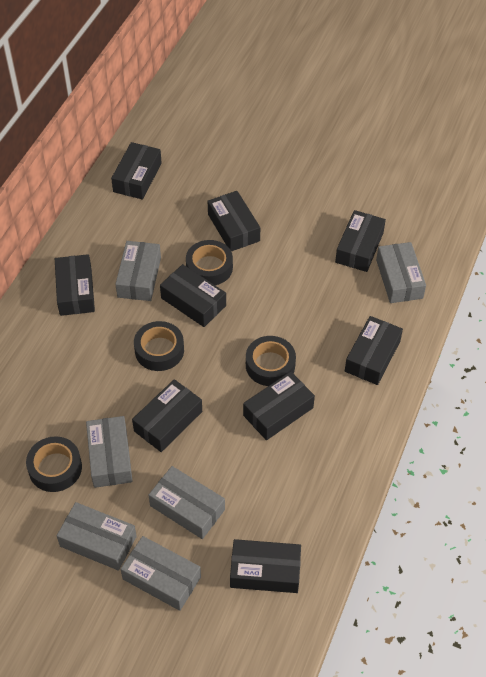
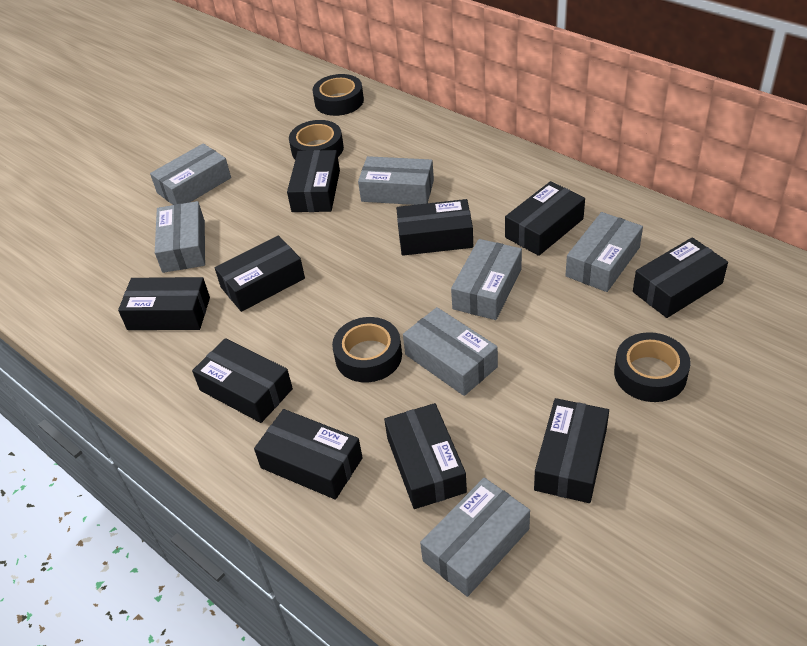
black box: [55,254,95,316] [111,142,162,200] [132,379,202,452] [160,264,226,327] [208,191,260,251] [230,539,301,593] [243,371,315,440] [335,210,386,272] [345,316,403,385] = 9 -> [118,277,210,330] [192,338,293,423] [214,236,305,312] [254,409,363,500] [287,150,340,212] [384,403,467,509] [396,199,473,256] [505,181,585,256] [534,398,609,503] [633,237,728,318] = 10
grey box: [57,502,137,571] [86,416,133,488] [115,241,161,301] [120,536,201,611] [149,466,225,539] [376,242,426,303] = 6 -> [150,143,231,205] [155,201,205,273] [358,156,434,205] [403,307,498,396] [420,477,530,597] [451,239,522,320] [565,212,643,292] = 7

